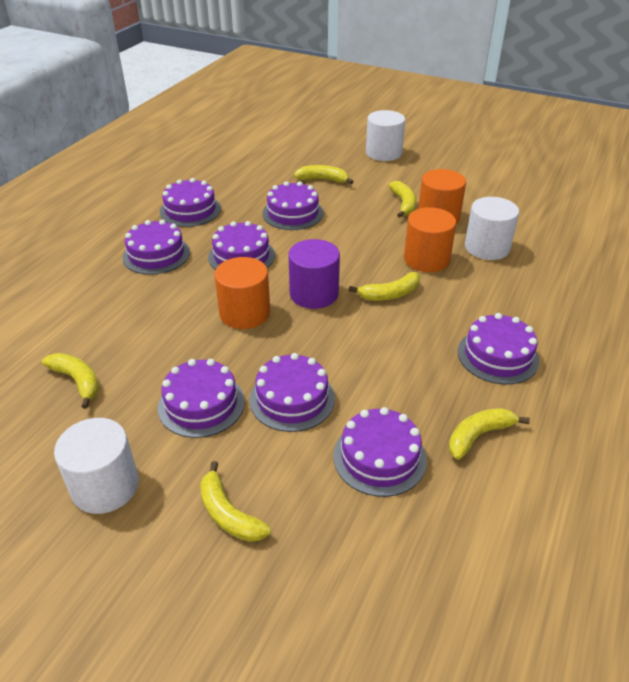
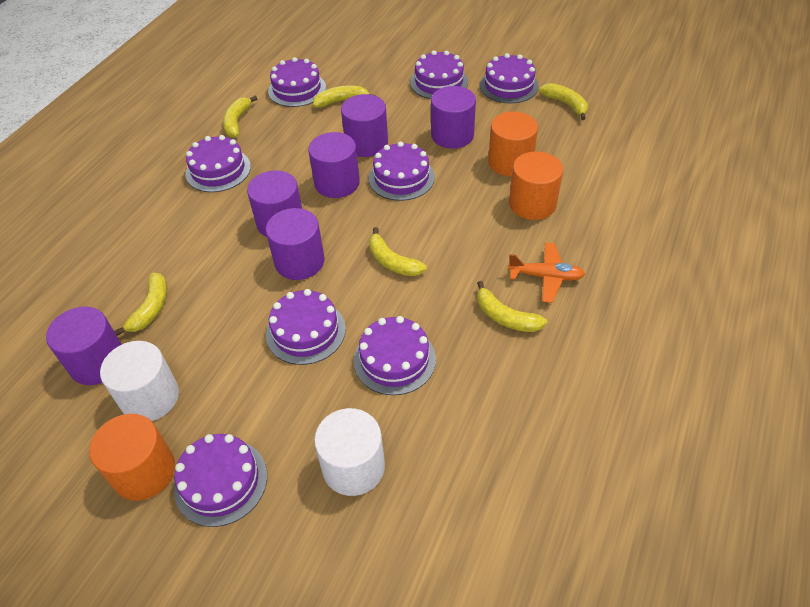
orange plane: none = 0 -> [508,242,585,303] = 1
purple cylinder: [288,239,340,309] = 1 -> [46,306,122,385] [247,170,302,237] [266,208,325,280] [308,132,360,198] [341,94,388,157] [431,86,476,149] = 6
white cylinder: [54,418,139,514] [366,110,405,161] [465,197,519,260] = 3 -> [100,341,179,421] [314,408,385,496] = 2

